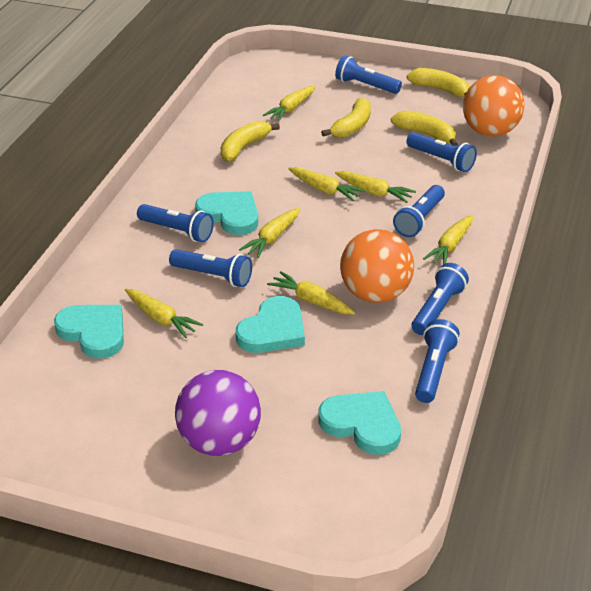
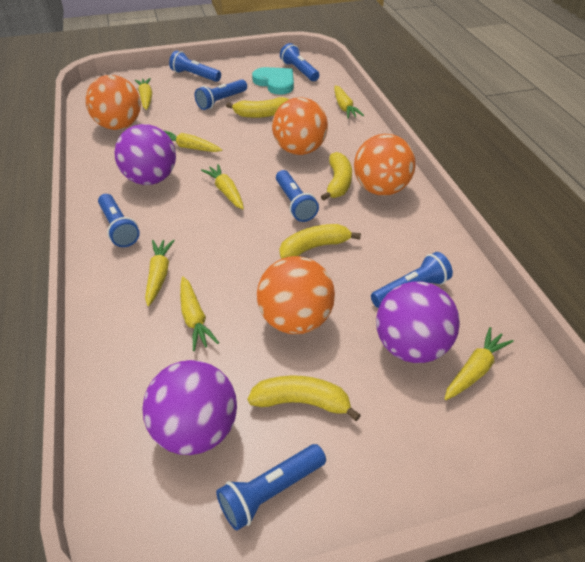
orange ball: [340,229,414,303] [463,75,524,137] = 2 -> [85,75,141,130] [257,256,335,334] [272,97,328,155] [354,134,416,196] = 4
purple ball: [175,370,261,456] = 1 -> [114,124,176,185] [142,360,237,455] [376,281,460,363] = 3
turquoise heart: [54,305,124,359] [195,191,258,235] [236,296,305,353] [318,391,401,455] = 4 -> [252,67,294,95] = 1

